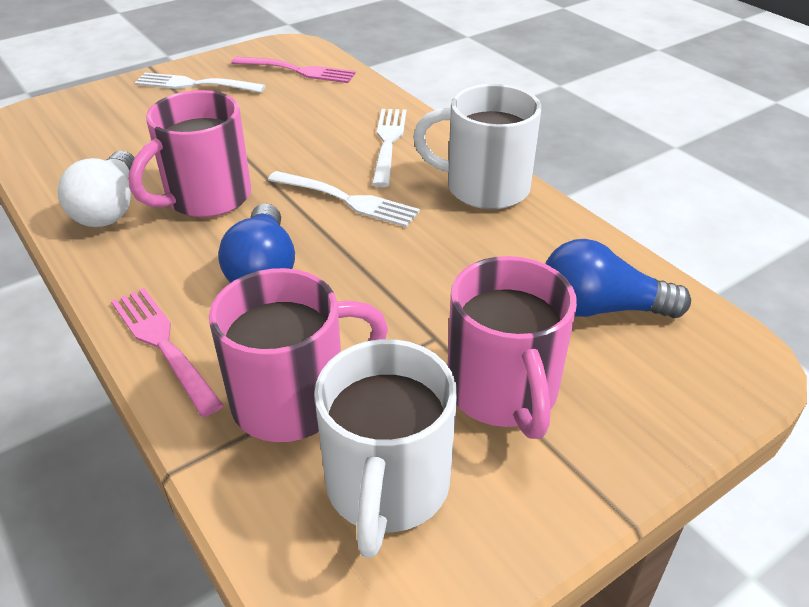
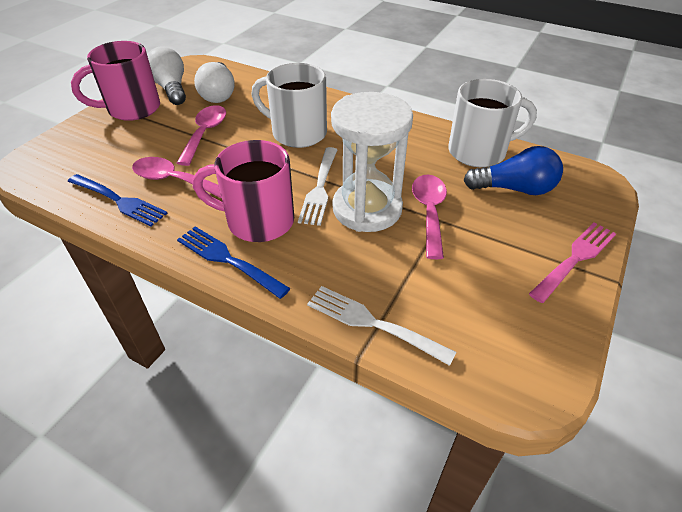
blue fork: none = 0 -> [68,174,168,226] [177,227,291,299] = 2
blue light bulb: [218,203,295,283] [545,239,691,318] = 2 -> [464,146,563,195] = 1
pink fork: [111,288,224,417] [231,56,356,83] = 2 -> [529,222,616,303] = 1
pink mug: [129,90,251,218] [209,268,388,442] [447,256,577,439] = 3 -> [71,41,160,121] [193,140,294,242] = 2
pink spoon: none = 0 -> [132,157,221,198] [177,105,226,166] [412,175,447,259] = 3
white fork: [135,73,266,93] [268,171,420,227] [372,109,407,187] = 3 -> [298,147,337,226] [307,286,456,366] = 2
white hourglass: none = 0 -> [331,92,413,232] = 1
white light bulb: [58,151,135,227] = 1 -> [147,46,186,105] [194,62,235,103] = 2

